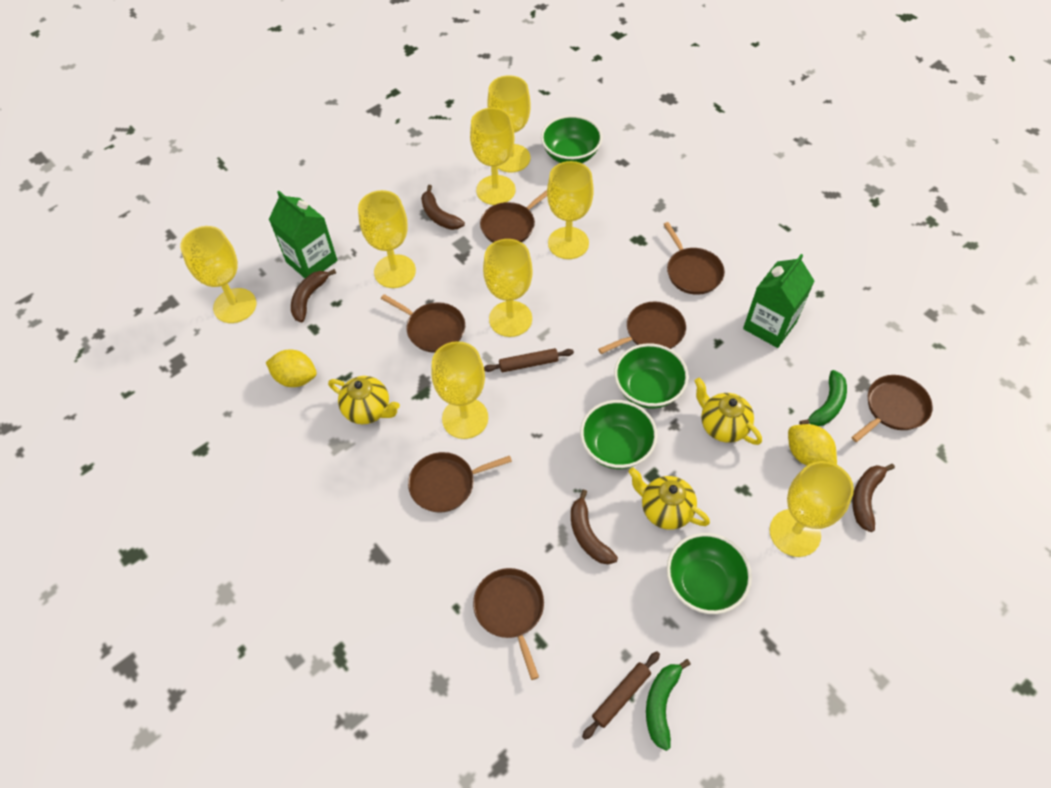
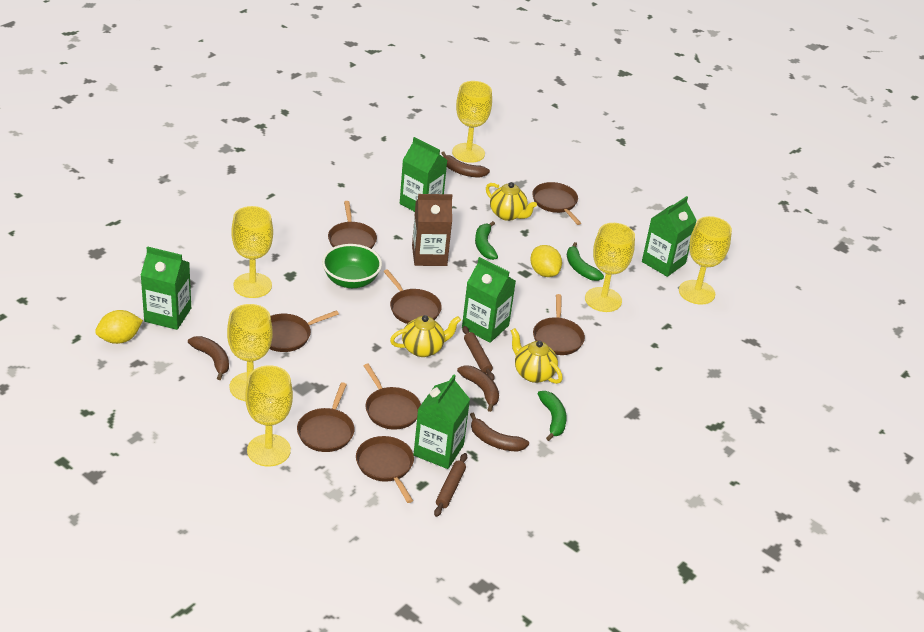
brown carton: none = 0 -> [412,194,452,266] = 1
brown pan: [381,294,465,353] [408,452,512,513] [473,568,544,680] [480,190,547,243] [598,301,686,354] [663,222,725,295] [851,375,933,442] = 7 -> [270,310,339,352] [297,382,355,452] [328,201,377,249] [356,436,414,503] [364,364,421,430] [383,269,442,324] [532,182,581,225] [533,294,585,355] = 8
green banana: [646,659,691,751] [799,370,847,426] = 2 -> [475,221,498,260] [538,391,567,441] [567,242,604,281] = 3
green bowl: [541,115,603,163] [580,400,657,469] [614,343,689,409] [667,533,752,614] = 4 -> [322,244,382,288] = 1
green carton: [269,191,338,278] [743,254,814,348] = 2 -> [140,246,191,330] [400,137,447,212] [414,374,470,469] [462,257,516,343] [642,196,697,277] = 5
yellow goblet: [180,226,256,323] [358,190,416,288] [431,341,488,439] [470,108,515,205] [483,239,533,337] [487,75,530,172] [547,161,594,259] [769,461,854,557] = 8 -> [227,304,273,401] [231,206,273,298] [245,365,293,467] [452,81,492,163] [585,223,635,312] [679,216,732,305] = 6

